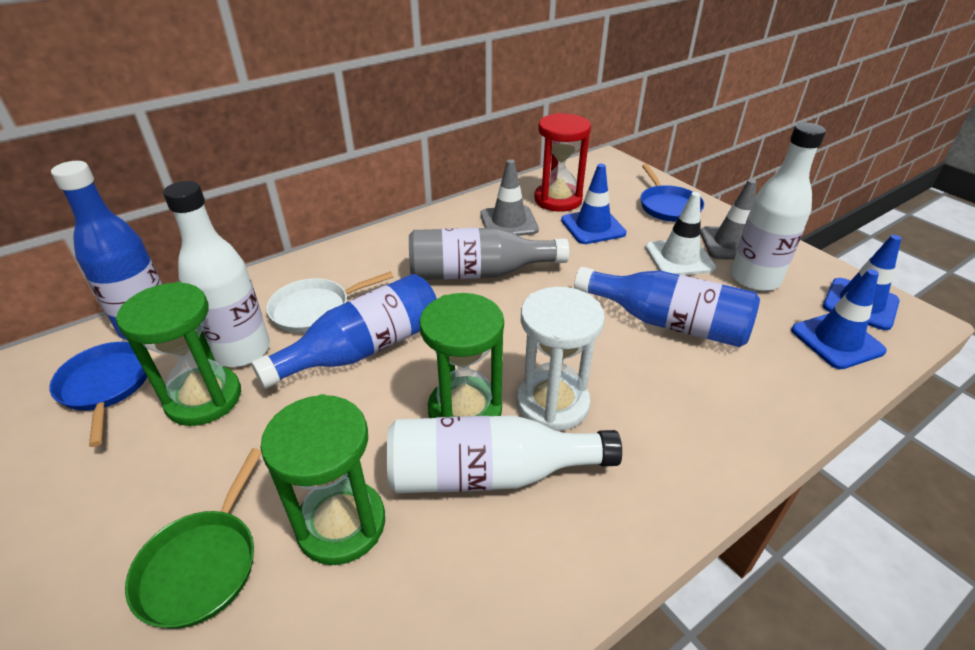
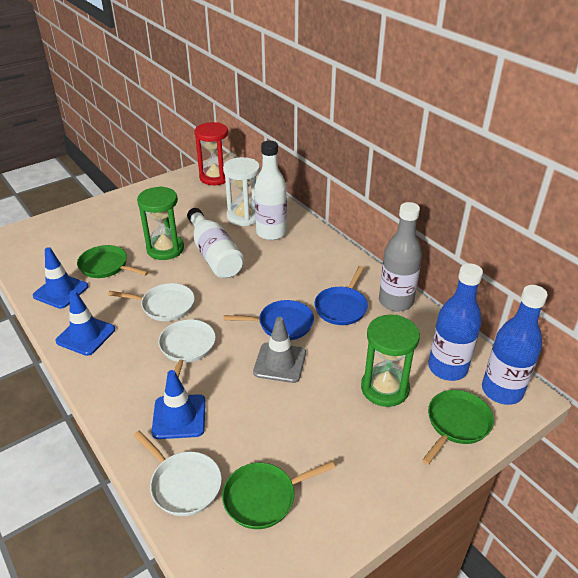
blue bottle: [51,161,162,340] [251,274,437,389] [574,267,760,347] = 3 -> [428,263,483,381] [482,285,548,405] = 2
green hourglass: [116,282,241,426] [260,394,385,565] [419,293,504,418] = 3 -> [137,186,184,260] [361,315,420,407] = 2
green pan: [125,448,262,629] = 1 -> [77,245,149,278] [222,461,335,529] [422,390,494,465] = 3
grey traffic cone: [480,159,539,236] [700,179,757,260] = 2 -> [253,317,306,383] = 1
white bottle: [163,181,270,367] [387,416,622,493] [731,123,826,291] = 3 -> [187,208,244,278] [254,141,287,240] = 2
white pan: [266,271,393,333] = 1 -> [108,283,195,321] [133,431,222,516] [158,319,216,378] = 3
white traffic cone: [645,192,716,275] = 1 -> none = 0

